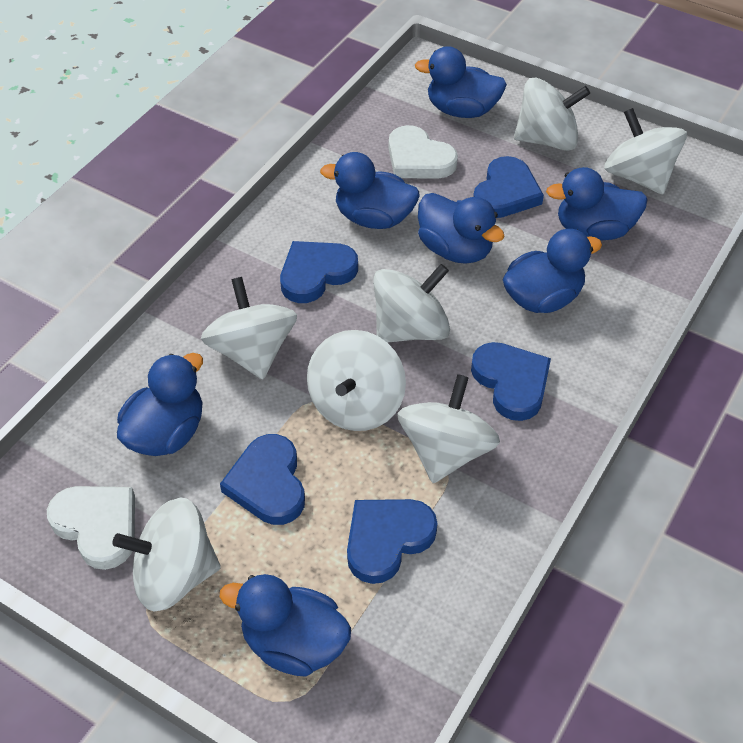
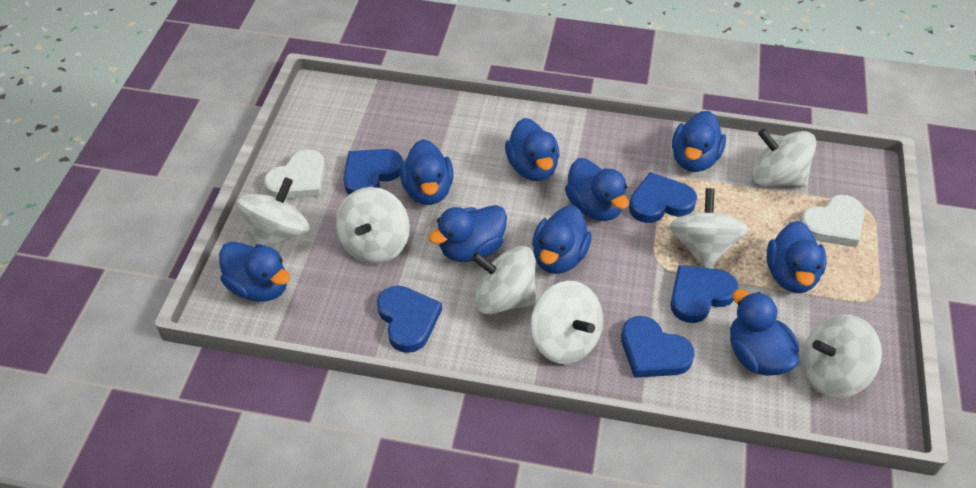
blue duck: [117,353,203,456] [220,574,351,676] [320,152,420,229] [415,46,507,118] [418,193,505,264] [503,229,602,313] [546,167,648,241] = 7 -> [219,242,290,302] [400,139,454,205] [428,205,507,262] [505,118,560,181] [532,205,592,274] [565,158,629,221] [672,111,726,172] [730,289,799,376] [767,221,826,293] = 9

